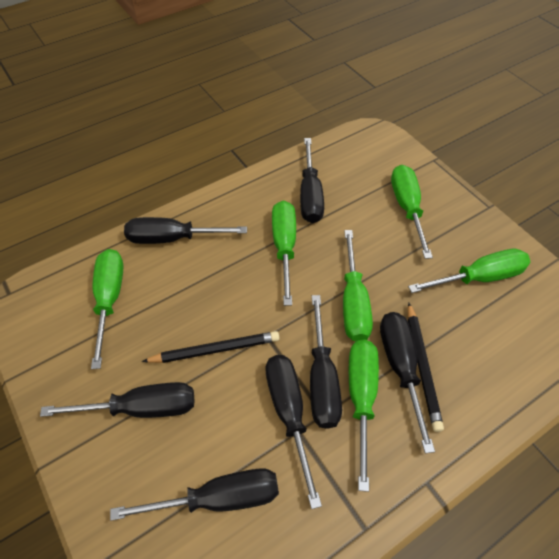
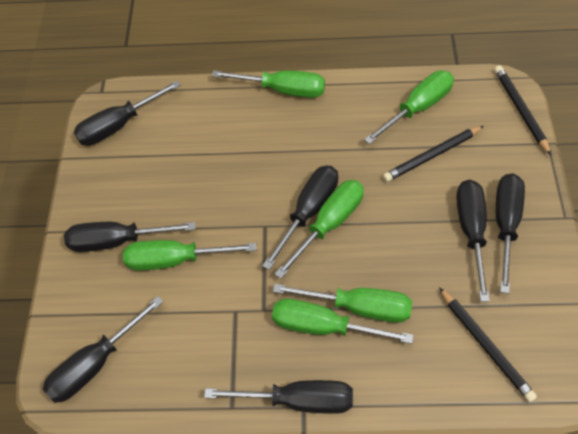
black pencil: [142,331,279,363] [408,303,444,432] = 2 -> [383,126,484,182] [439,287,537,402] [494,65,551,155] = 3

